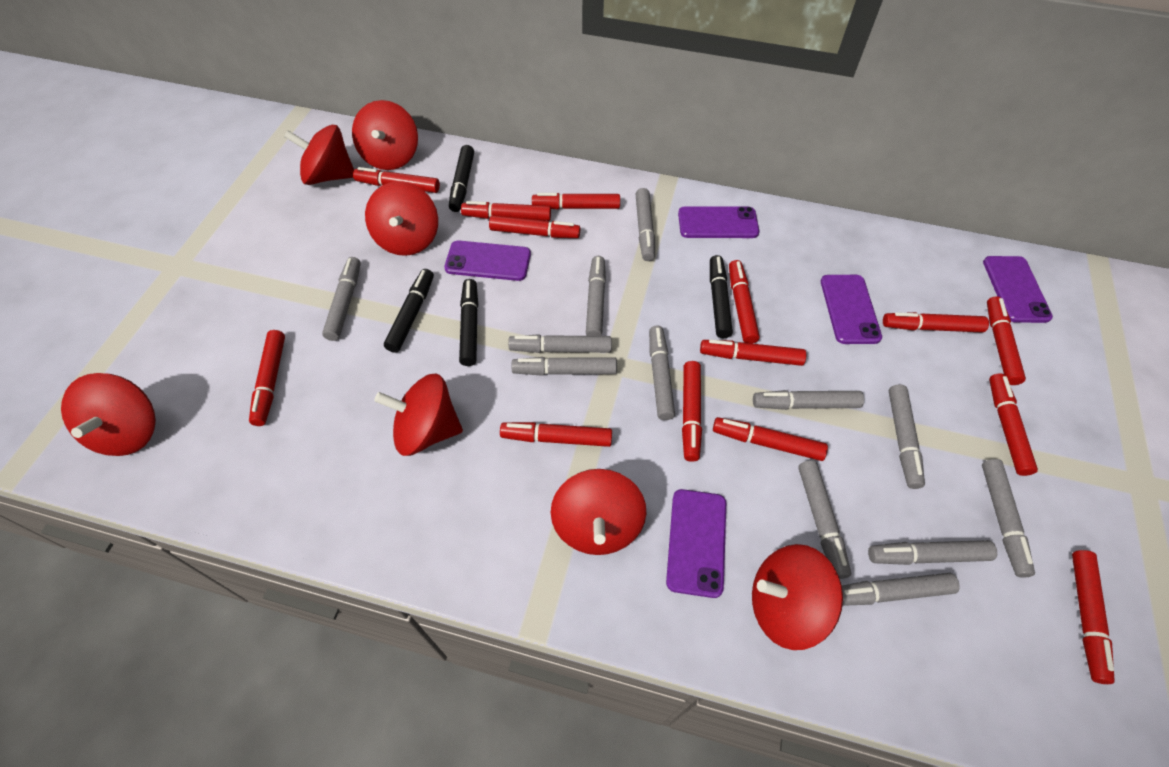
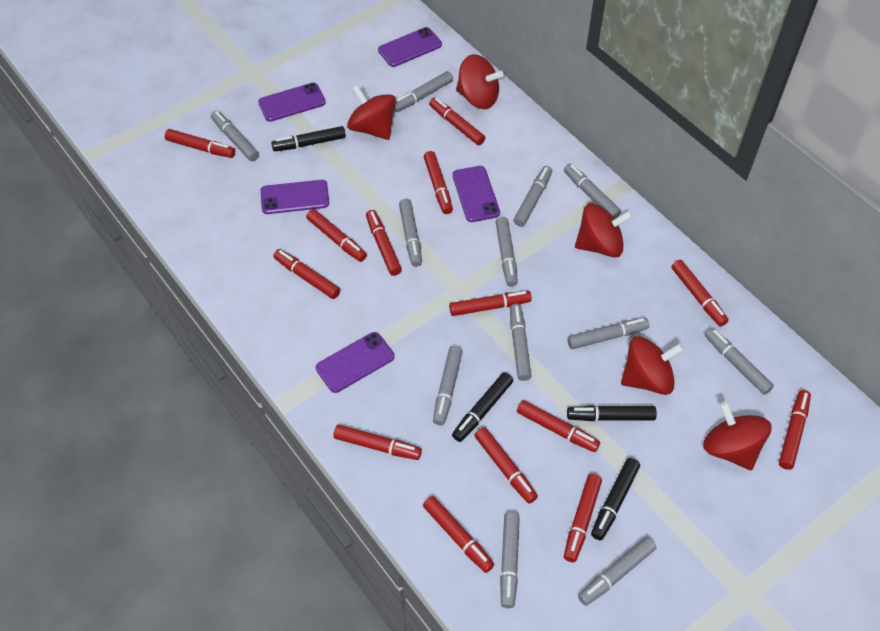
red spinning top: [61,373,156,456] [284,125,354,185] [352,100,418,170] [365,181,438,256] [374,374,463,456] [551,469,646,555] [752,544,843,650] = 7 -> [347,85,396,140] [456,54,504,109] [575,203,633,258] [621,336,684,395] [703,402,772,470] = 5

